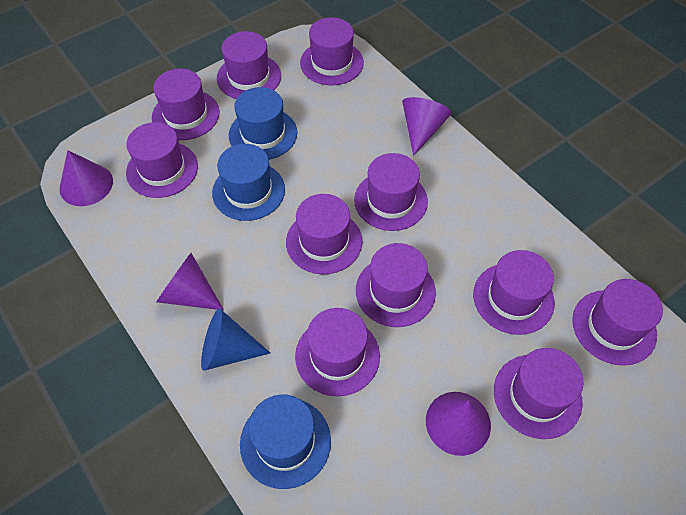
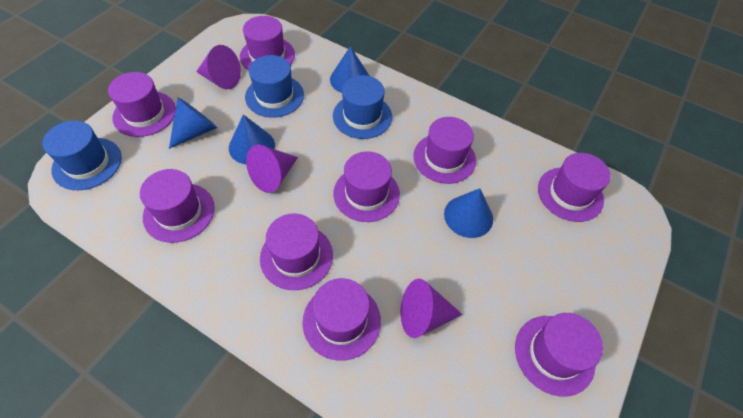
blue cone: [201,308,270,371] = 1 -> [169,97,217,149] [229,114,275,164] [330,46,370,93] [444,188,493,238] = 4
purple cone: [59,150,113,206] [156,253,224,310] [402,97,452,156] [426,392,491,456] = 4 -> [196,45,241,89] [246,145,298,193] [401,279,463,338] = 3
purple hat: [126,122,198,198] [152,69,220,140] [217,31,281,99] [286,194,362,274] [295,308,380,396] [300,17,364,85] [354,153,428,231] [356,243,436,327] [473,250,555,335] [494,348,583,439] [572,279,663,366] = 11 -> [108,72,176,137] [140,169,215,243] [240,16,295,70] [260,214,333,290] [303,278,381,361] [333,151,400,222] [413,117,476,184] [515,313,603,397] [538,153,611,222] = 9

